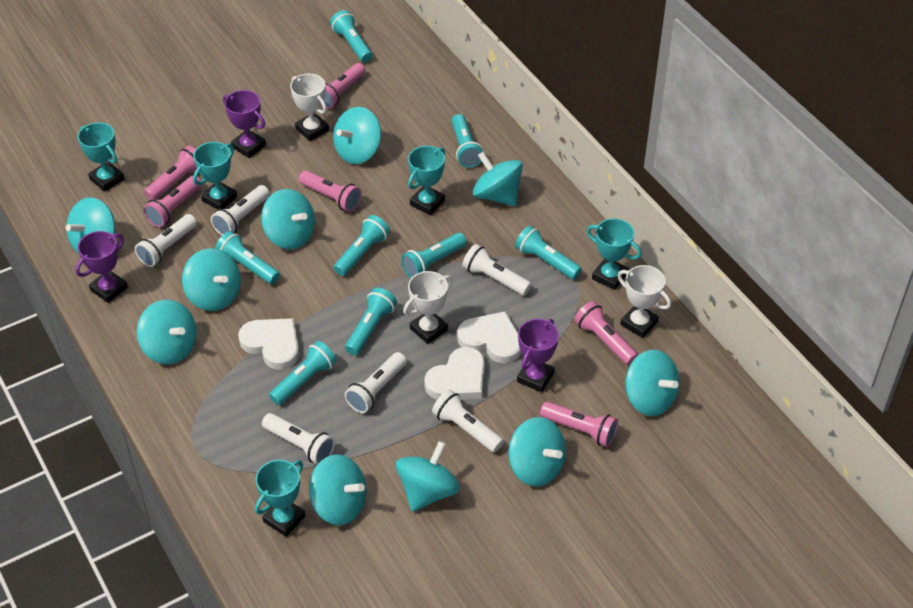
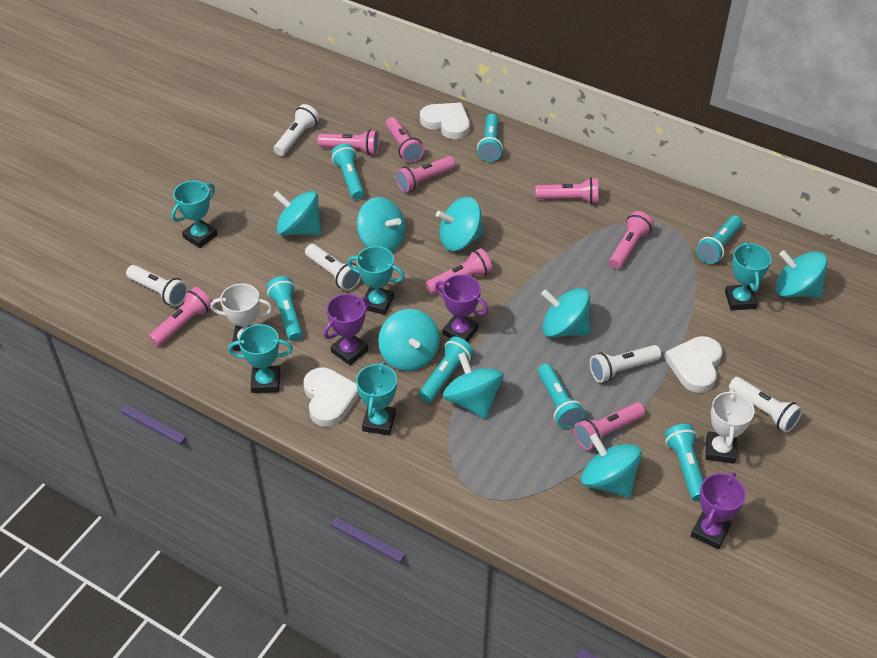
pink flashlight: [143,175,201,227] [144,145,197,200] [299,170,362,212] [322,63,365,109] [540,402,618,447] [574,301,638,365] = 6 -> [149,287,211,347] [317,129,379,155] [386,117,424,163] [395,156,455,193] [425,248,492,294] [535,177,598,204] [574,402,645,450] [609,211,653,269] = 8
turquoise flashlight: [215,231,280,284] [269,341,337,405] [330,10,372,63] [333,215,390,276] [345,288,397,355] [401,233,467,278] [451,114,483,168] [515,226,582,280] = 8 -> [266,276,303,341] [331,143,364,200] [419,337,474,402] [477,114,503,162] [538,363,585,429] [665,424,704,501] [696,215,742,264] = 7
turquoise spinning top: [66,197,115,254] [137,300,197,364] [182,248,241,311] [261,189,315,249] [309,454,367,525] [333,107,381,164] [396,441,460,512] [473,152,523,206] [509,417,566,486] [625,350,679,416] = 10 -> [273,191,321,235] [357,197,406,252] [378,309,440,371] [436,197,484,251] [443,352,504,419] [541,288,590,338] [581,433,642,498] [776,250,828,297] = 8
white flashlight: [135,214,197,267] [211,185,270,235] [262,413,335,464] [344,352,407,413] [432,390,504,453] [462,244,532,295] = 6 -> [126,265,188,307] [274,104,319,156] [305,244,361,291] [590,345,661,383] [729,377,803,433] = 5
white trophy: [290,73,329,141] [403,271,453,344] [618,265,671,338] = 3 -> [210,283,273,351] [706,389,755,464] = 2

